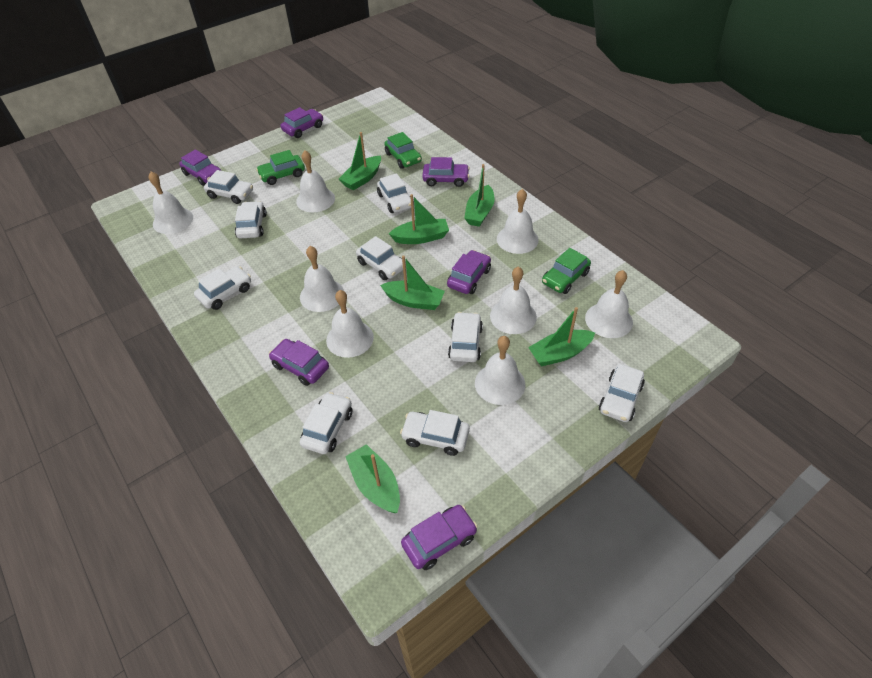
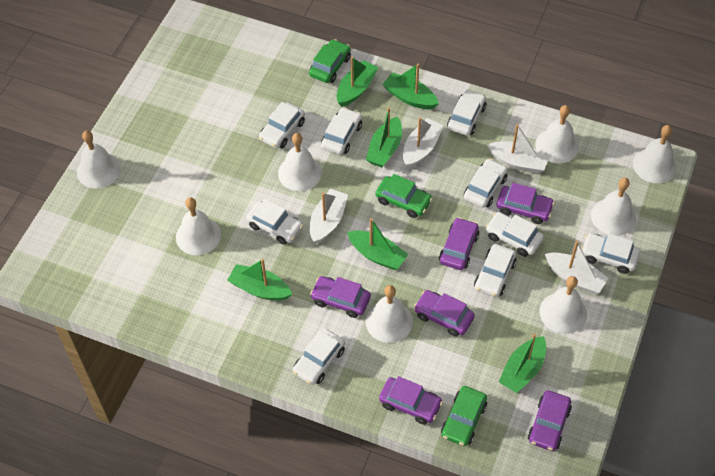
white boat: none = 0 -> [310,189,348,244] [403,118,443,168] [487,124,550,173] [545,241,609,294] = 4

